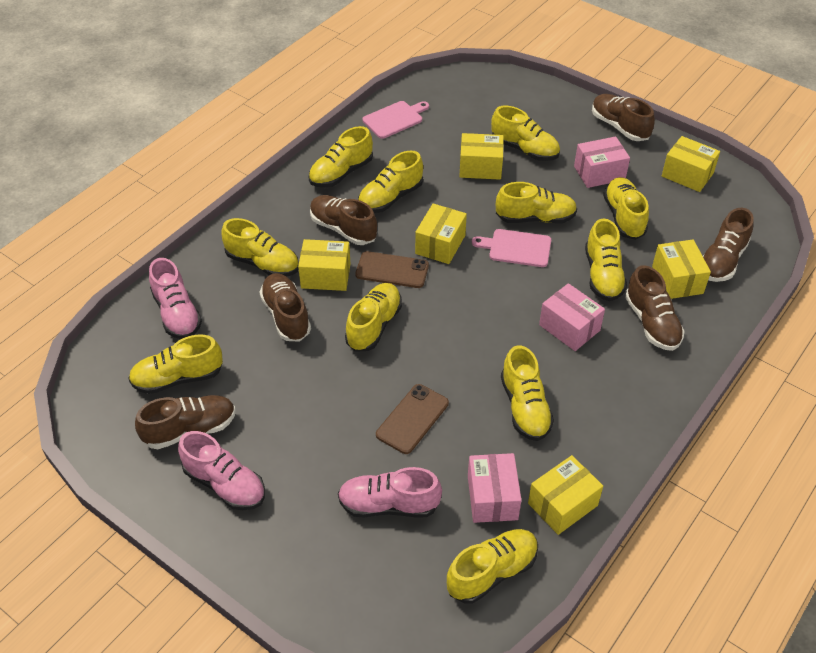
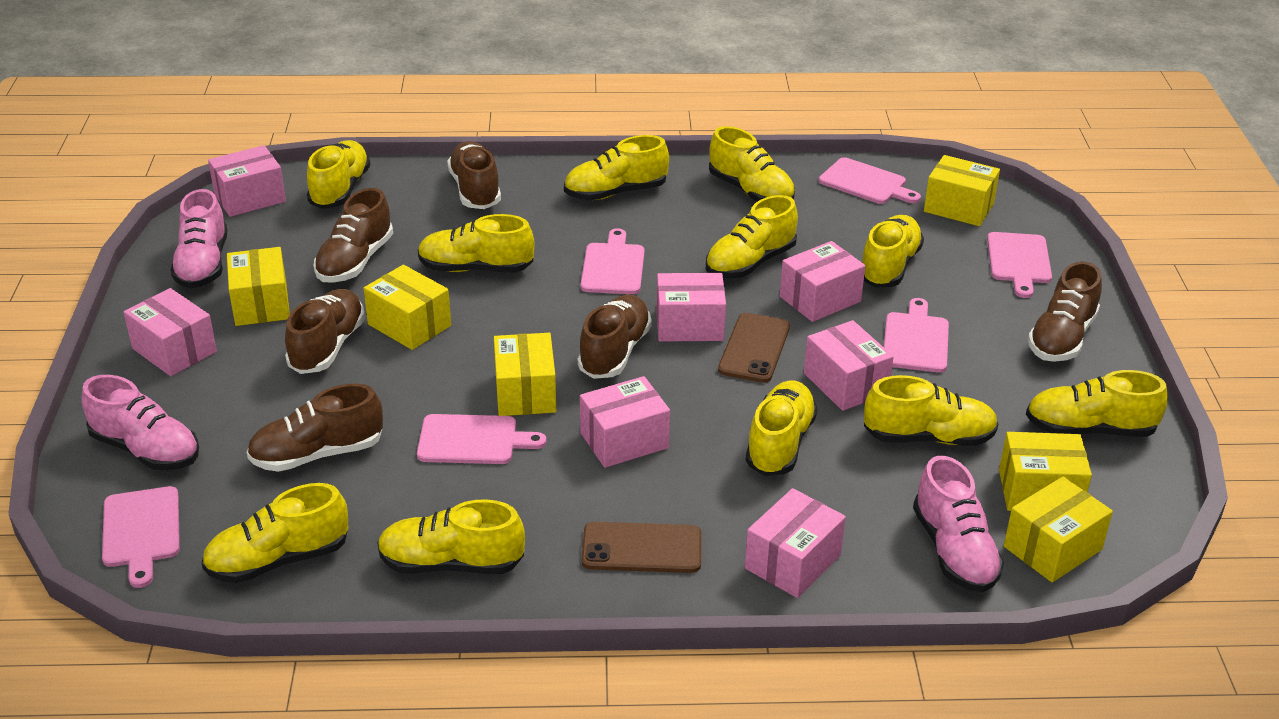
pink box: [468,453,522,523] [539,283,605,351] [574,137,630,188] = 3 -> [124,288,217,376] [208,145,286,217] [580,376,670,468] [656,273,726,342] [745,488,846,598] [780,241,865,322] [804,320,893,411] = 7
pink cutting board: [362,101,429,139] [472,229,551,267] = 2 -> [102,486,180,588] [417,414,546,464] [580,228,645,294] [819,157,921,204] [884,298,949,373] [987,232,1052,298] = 6

